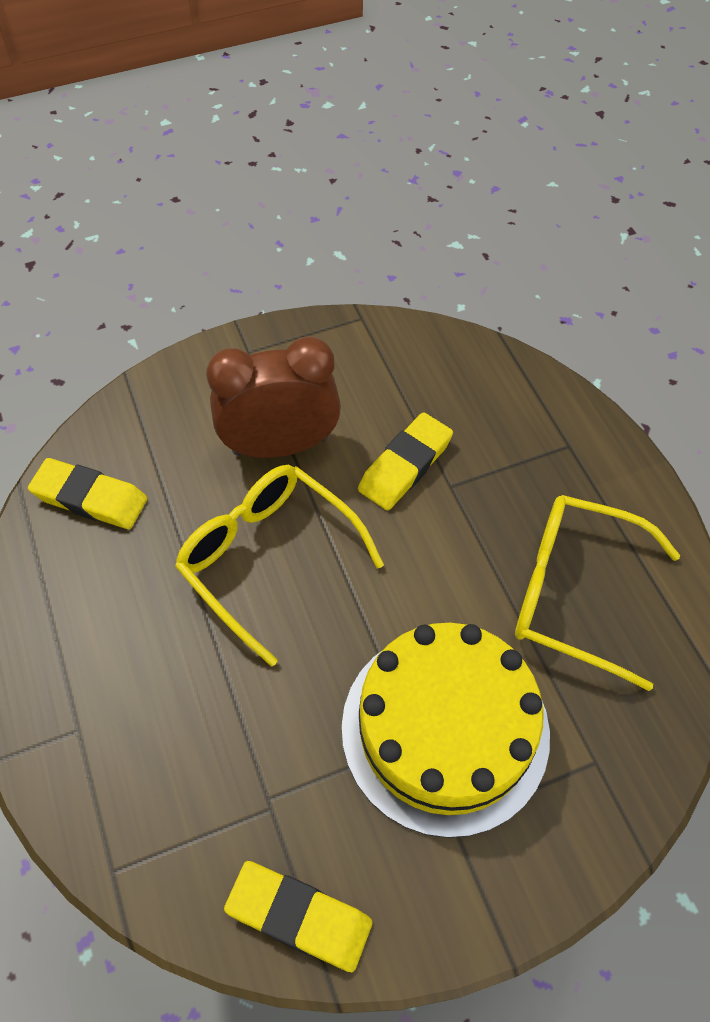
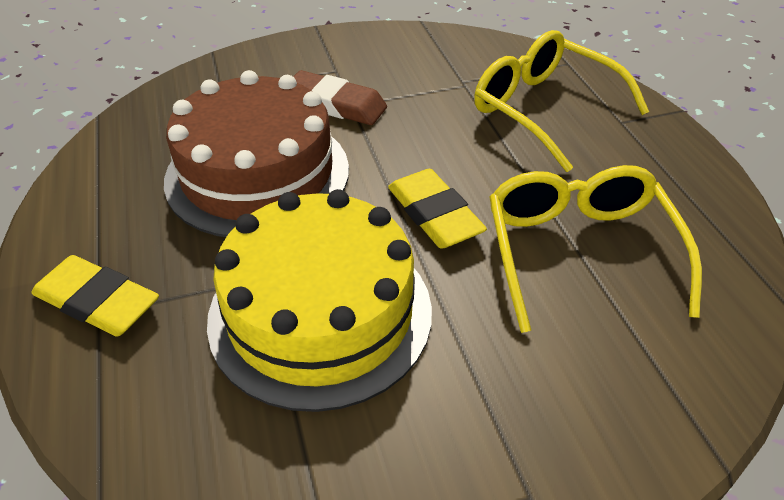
brown cake: none = 0 -> [164,70,349,237] = 1
brown clock: [206,336,341,458] = 1 -> none = 0
brown eraser: none = 0 -> [293,70,387,125] = 1
yellow eraser: [28,458,147,529] [224,861,372,972] [358,412,453,510] = 3 -> [31,255,159,337] [388,169,487,249] = 2

